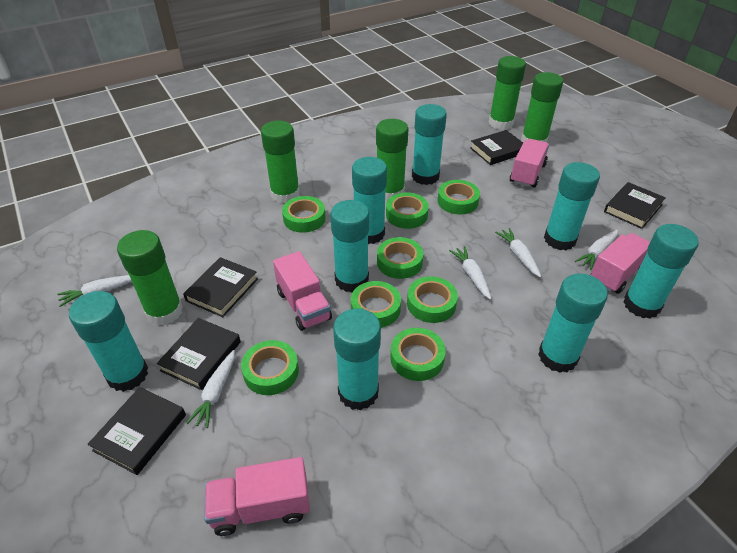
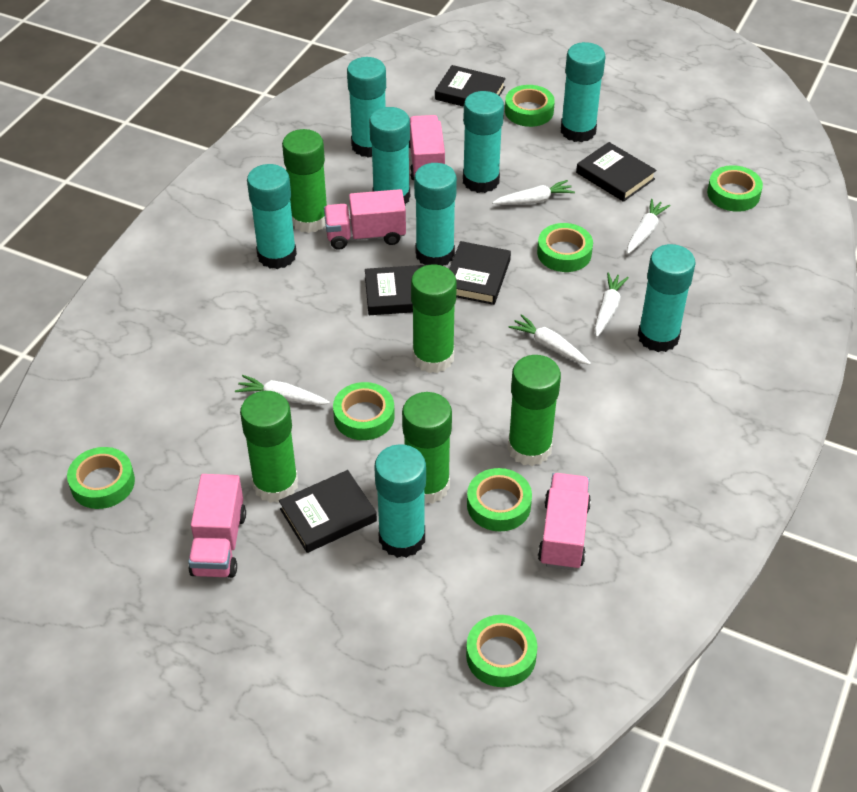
green tape: [241,340,299,395] [282,196,326,233] [351,281,401,328] [377,237,424,279] [386,192,429,229] [390,328,446,381] [407,276,458,323] [438,180,480,214] = 8 -> [67,447,135,509] [333,382,395,440] [466,615,537,687] [467,468,532,532] [505,85,555,127] [537,223,593,272] [707,165,763,212] = 7

